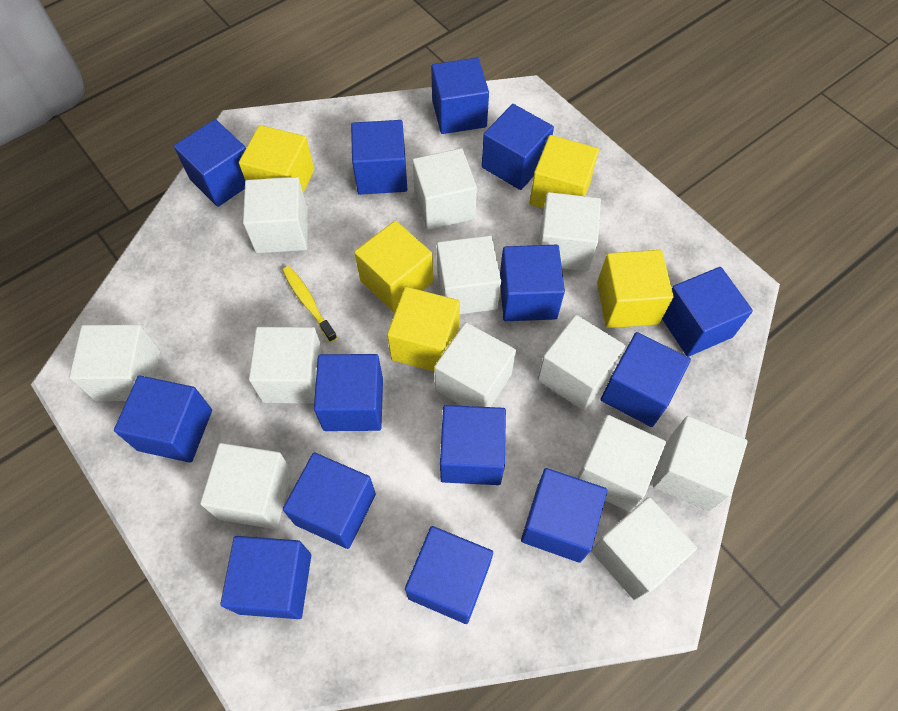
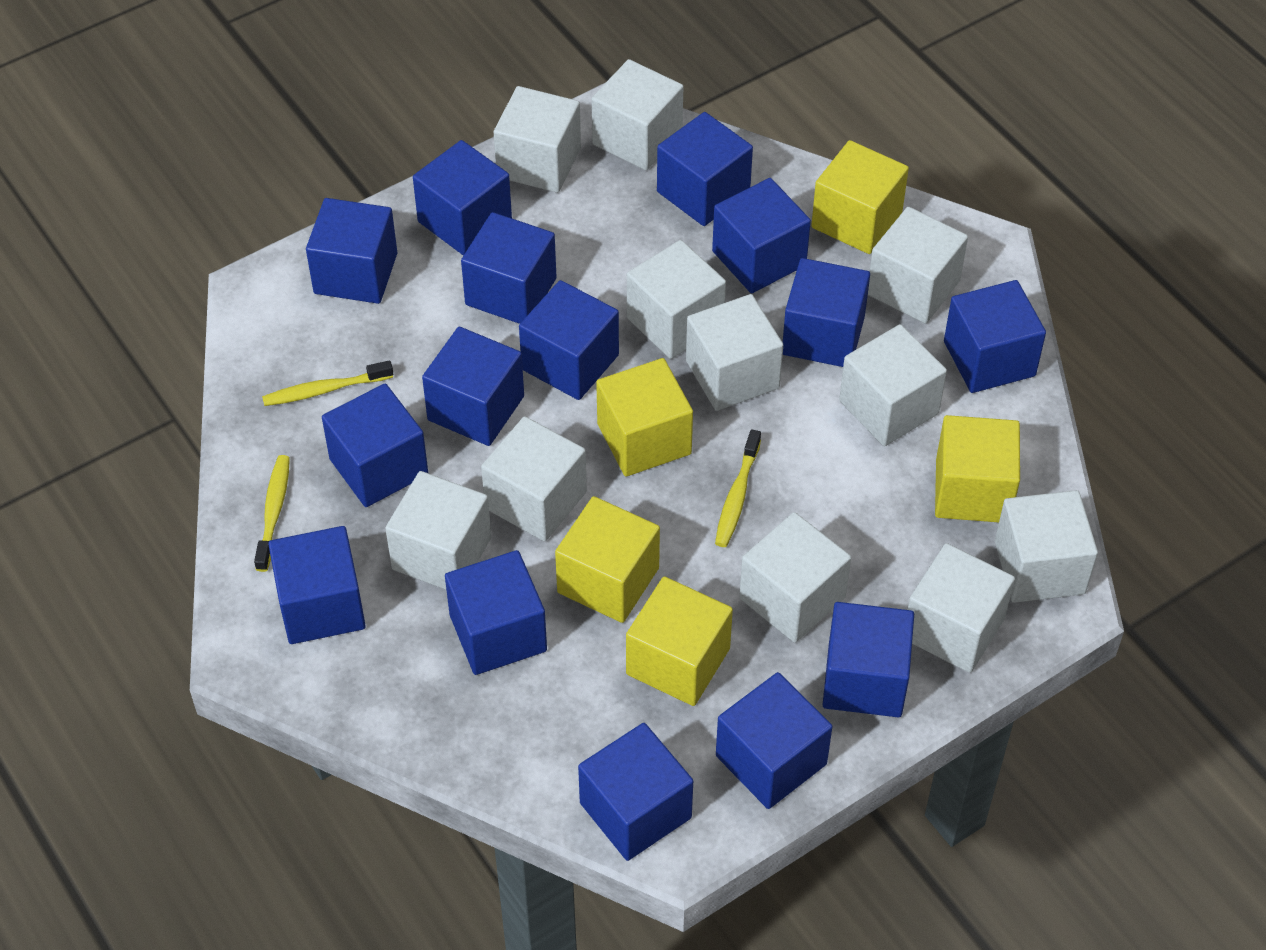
blue cube: [114,375,212,463] [174,119,246,207] [220,536,311,619] [283,453,376,549] [314,354,383,431] [351,120,407,195] [405,526,493,624] [431,58,489,134] [440,405,506,485] [482,104,554,190] [500,245,565,321] [521,468,607,563] [601,332,691,427] [662,267,753,357] = 14 -> [268,526,366,644] [306,198,397,304] [322,384,428,507] [413,140,512,255] [422,327,524,446] [445,550,547,675] [461,212,556,324] [519,280,619,400] [578,723,693,861] [657,112,753,226] [712,178,811,293] [716,672,833,809] [783,258,870,367] [823,602,914,717] [944,280,1046,393] = 15
white cube: [69,324,160,401] [200,443,292,529] [243,177,308,253] [249,327,324,403] [412,148,477,230] [434,322,516,407] [437,235,501,314] [538,315,625,411] [539,192,601,271] [577,415,666,512] [591,497,697,601] [653,416,748,512] = 12 -> [385,471,491,590] [481,416,587,541] [494,86,581,193] [591,59,683,170] [627,240,726,359] [686,294,783,411] [739,512,851,643] [839,324,947,446] [868,207,968,324] [908,543,1015,673] [995,490,1098,603] = 11
yellow toothbrush: [282,266,337,342] = 1 -> [254,455,290,572] [262,360,393,406] [715,429,761,547] = 3

